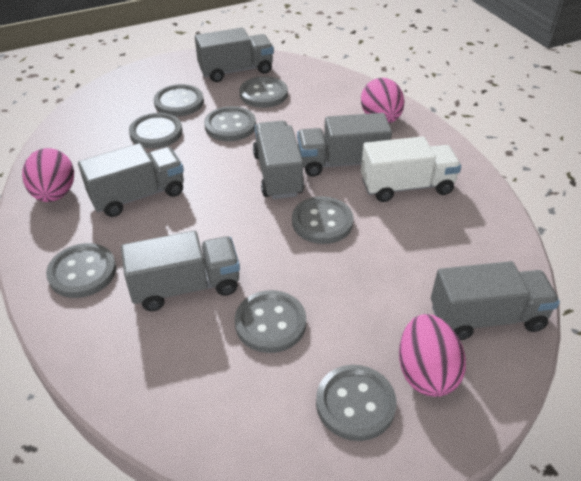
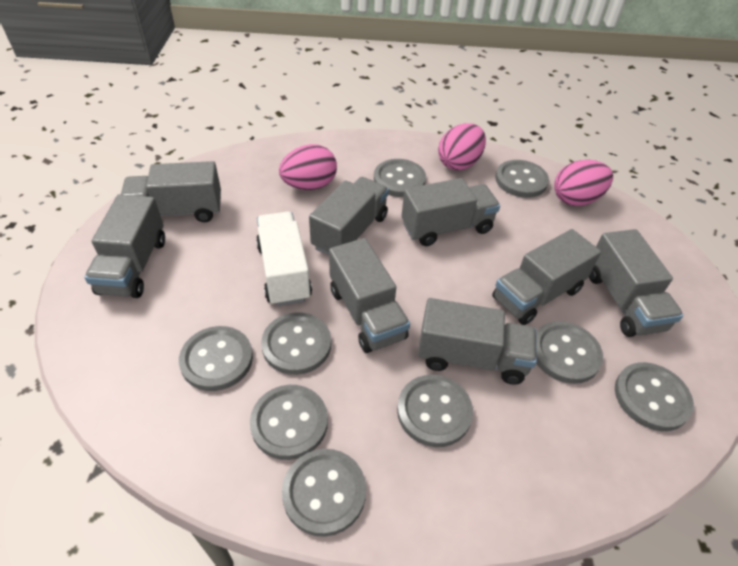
grey button: [46,243,116,298] [129,113,182,149] [154,84,204,117] [204,106,256,141] [235,290,306,353] [240,76,288,108] [292,196,354,244] [316,365,397,441] = 8 -> [179,326,253,391] [250,385,328,460] [261,312,331,375] [282,449,366,537] [374,159,426,197] [397,375,473,447] [495,160,549,198] [536,321,603,384] [615,362,694,431] = 9
grey truck: [78,143,184,217] [121,231,240,311] [195,28,274,82] [253,121,304,199] [297,113,392,177] [431,261,560,340] = 6 -> [84,194,165,298] [121,161,221,222] [309,177,389,256] [329,238,410,353] [402,178,500,246] [418,298,537,385] [492,229,601,325] [589,229,683,337] = 8

